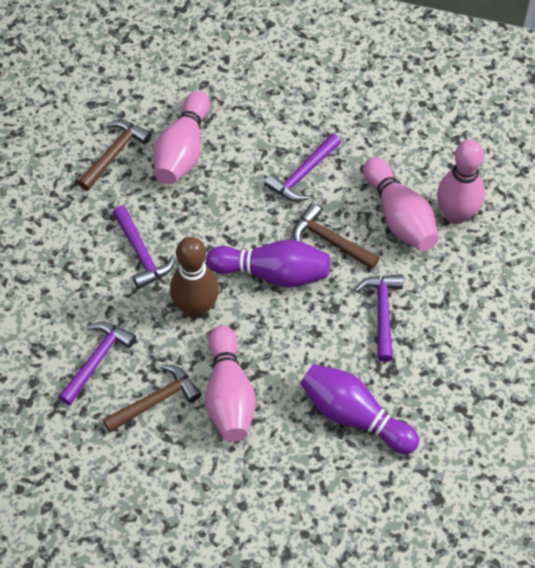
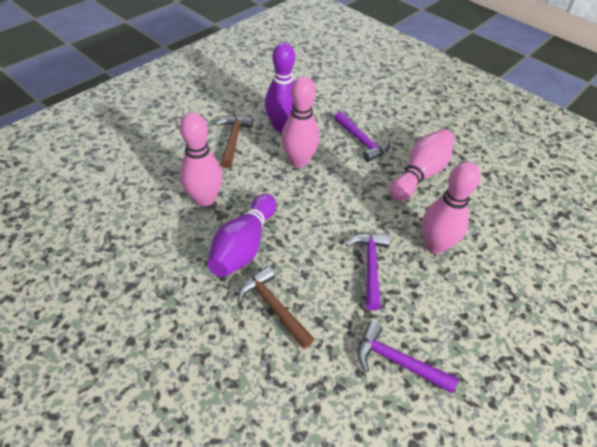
brown bowling pin: [170,237,219,318] = 1 -> none = 0
brown hammer: [78,120,151,191] [102,364,201,432] [293,203,379,269] = 3 -> [216,116,253,168] [238,266,314,349] = 2
purple hammer: [59,322,136,405] [113,206,175,289] [264,133,341,202] [354,274,403,362] = 4 -> [334,112,390,162] [346,234,390,311] [357,321,459,393] = 3

